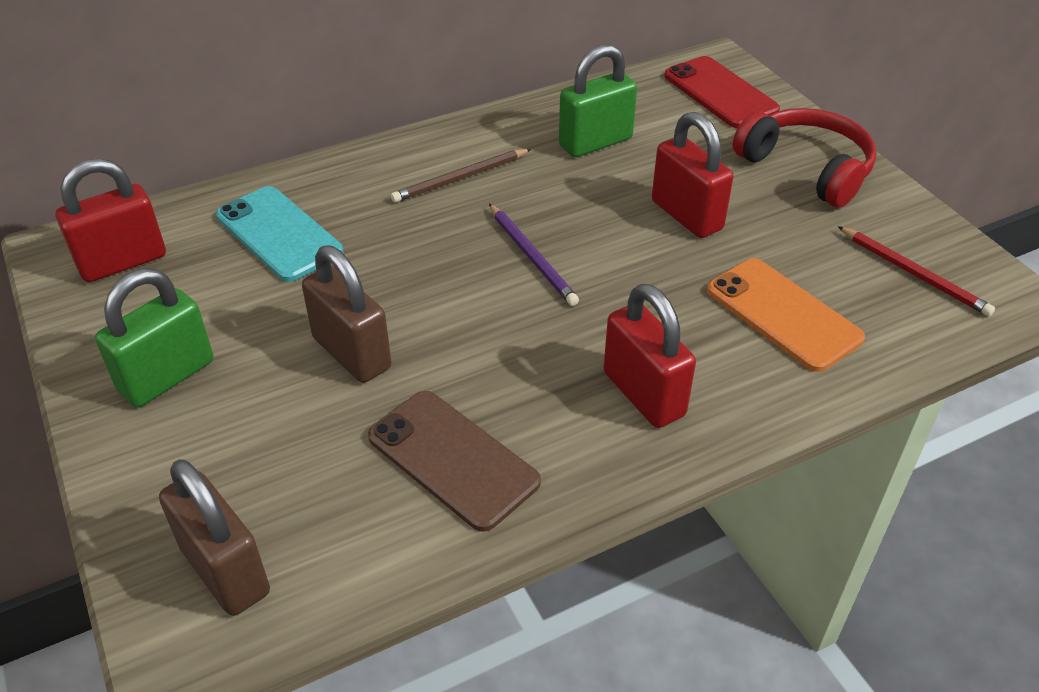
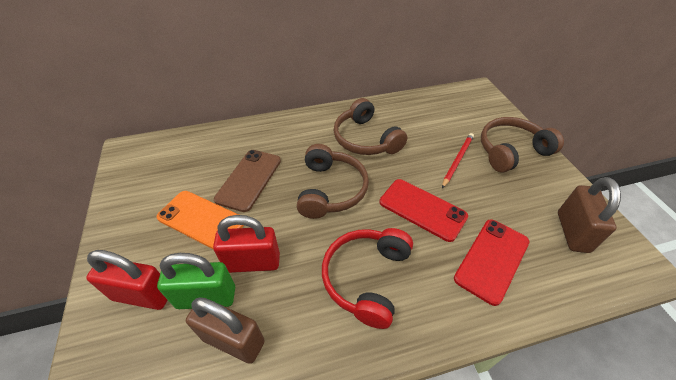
brown headphones: none = 0 -> [297,144,369,219] [333,98,407,155] [481,117,564,172] = 3
brown pencil: [391,149,531,203] = 1 -> none = 0
green padlock: [95,269,213,408] [559,44,637,157] = 2 -> [157,253,235,309] = 1
purple pencil: [489,204,579,306] = 1 -> none = 0
red padlock: [55,158,166,282] [603,284,696,428] [652,112,733,238] = 3 -> [86,250,167,310] [213,215,280,273] = 2
red phone: [664,56,780,128] = 1 -> [380,179,468,242] [454,219,530,306] = 2
turquoise phone: [216,186,343,282] = 1 -> none = 0

